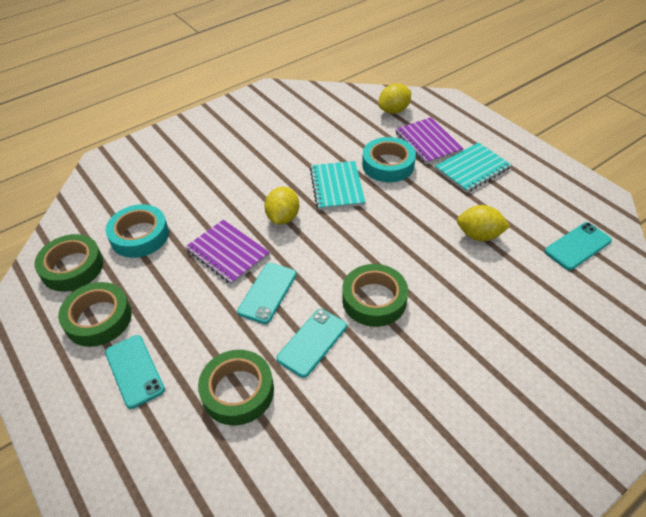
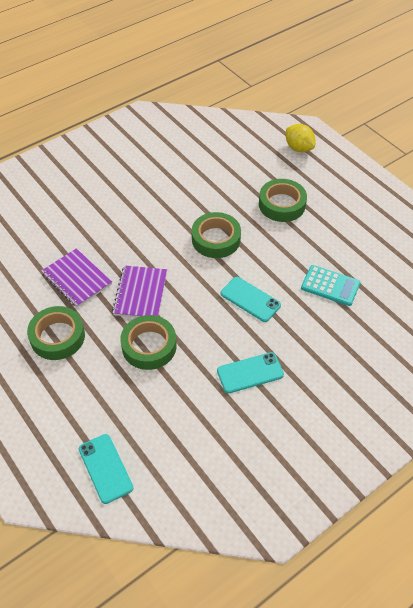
turquoise calculator: none = 0 -> [301,265,360,306] = 1
turquoise notebook: [310,161,366,210] [435,142,511,193] = 2 -> none = 0
turquoise phone: [105,335,165,409] [237,263,296,324] [276,309,347,378] [545,222,612,270] = 4 -> [79,434,133,504] [217,352,284,393] [221,277,281,322] = 3
turquoise tape: [105,204,169,258] [362,137,416,182] = 2 -> none = 0
yellow lemon: [264,187,299,225] [378,83,411,114] [457,205,510,241] = 3 -> [286,124,315,152] = 1

